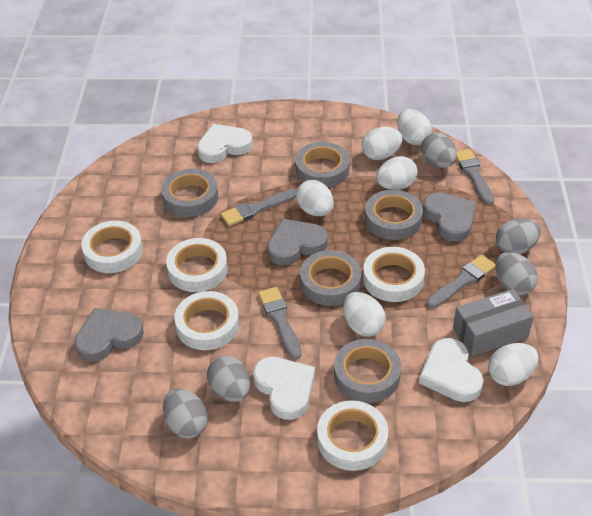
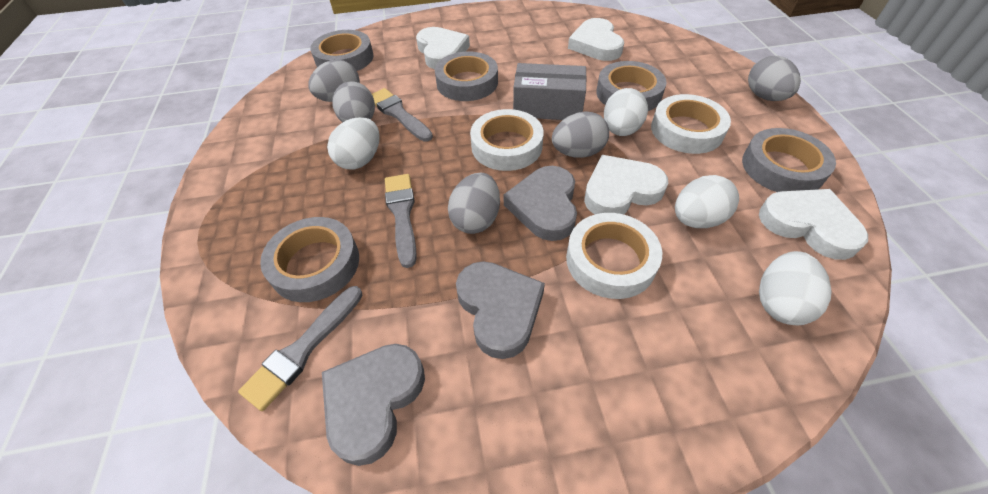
grey brush: [221,189,297,226] [258,287,302,359] [426,255,496,308] [456,149,494,205] = 4 -> [238,286,362,411] [372,88,433,142] [385,174,417,268] = 3
white egg: [296,180,334,216] [343,292,386,337] [362,127,403,160] [376,156,418,190] [397,109,432,145] [488,343,538,386] = 6 -> [327,117,380,169] [604,88,648,136] [675,175,739,228] [759,251,832,325] = 4
white heart: [197,124,253,163] [253,357,315,420] [419,338,484,402] = 3 -> [416,27,470,69] [568,18,624,61] [584,155,668,214] [759,189,868,260] = 4
white tape: [81,221,143,273] [166,238,228,292] [174,291,239,350] [317,400,388,471] [363,247,425,302] = 5 -> [470,109,544,171] [566,213,662,299] [651,94,731,154] = 3

